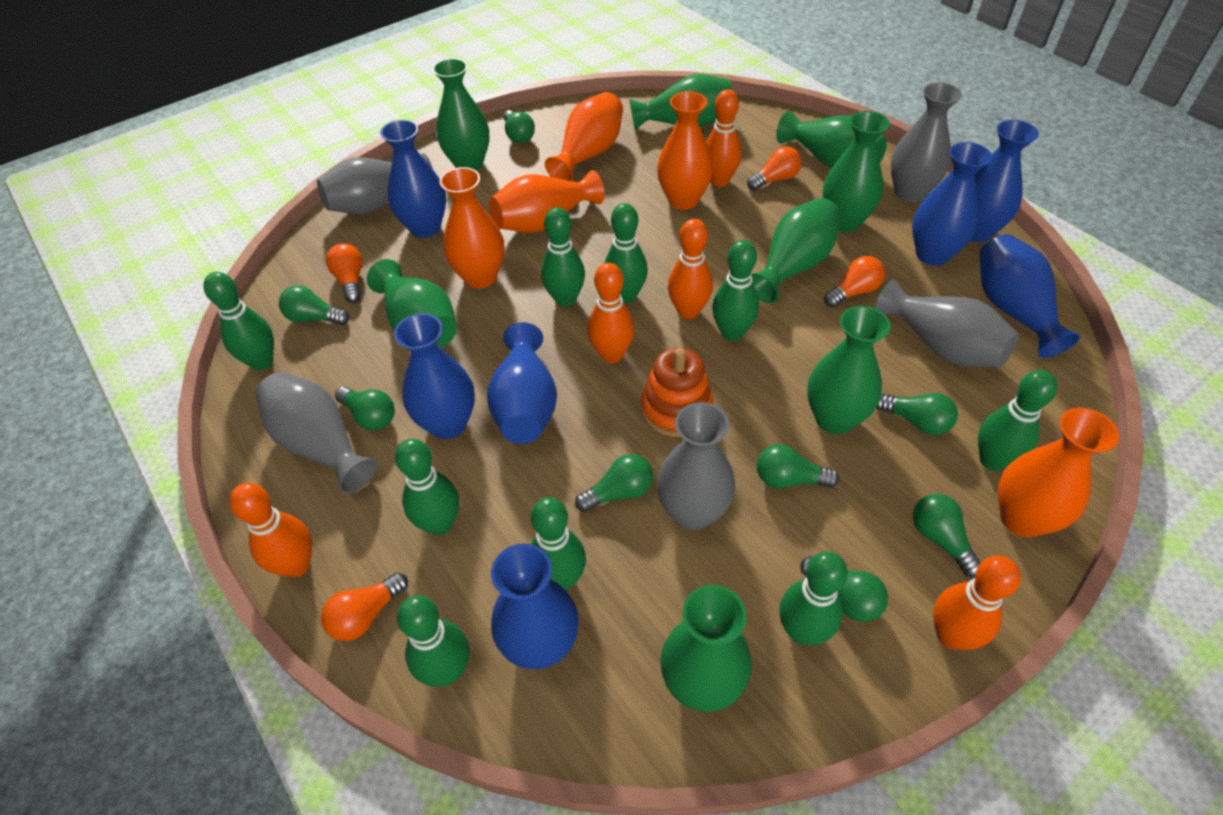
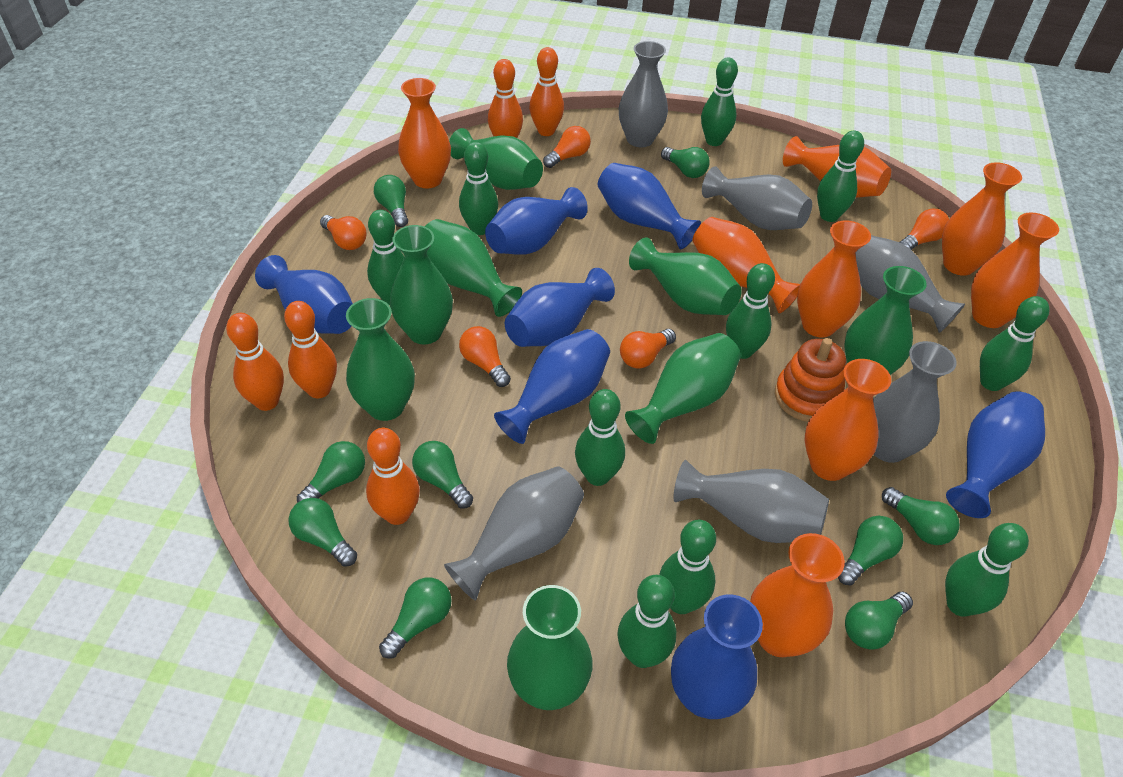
green bowling pin: [203,272,274,370] [395,439,459,535] [397,595,469,687] [531,497,586,591] [541,207,585,307] [605,203,648,303] [712,240,759,341] [779,551,848,645] [978,370,1057,471] = 9 -> [367,210,404,305] [459,142,498,235] [575,389,625,486] [617,575,676,668] [659,520,716,614] [701,58,738,146] [726,263,775,359] [817,131,864,222] [945,523,1029,617] [980,296,1050,391] = 10
green light bulb: [279,286,349,325] [335,386,395,430] [504,110,535,143] [575,454,653,512] [757,444,839,488] [800,556,888,622] [876,393,958,435] [913,494,980,577] = 8 -> [288,498,357,567] [297,441,365,503] [374,175,408,227] [379,578,452,659] [412,441,473,508] [661,147,710,178] [838,516,903,585] [845,592,913,650] [882,487,960,545] = 9
grey vase: [255,372,378,494] [317,153,433,214] [657,402,735,530] [875,279,1019,368] [890,83,962,202] = 5 -> [444,466,584,601] [619,41,668,147] [674,460,829,543] [702,166,812,230] [856,235,965,333] [873,341,956,463] = 6
orange light bulb: [321,572,408,641] [326,243,363,303] [747,146,802,190] [824,256,885,308] = 4 -> [320,215,366,250] [459,326,511,387] [543,126,591,168] [620,329,676,368] [900,208,949,250] = 5
orange vase: [439,167,504,289] [489,170,604,233] [545,92,623,181] [657,91,713,210] [998,408,1119,537] = 5 -> [398,78,451,188] [693,217,800,313] [750,533,845,657] [783,136,891,198] [797,220,871,338] [804,359,891,481] [942,162,1022,276] [971,213,1059,328] = 8

